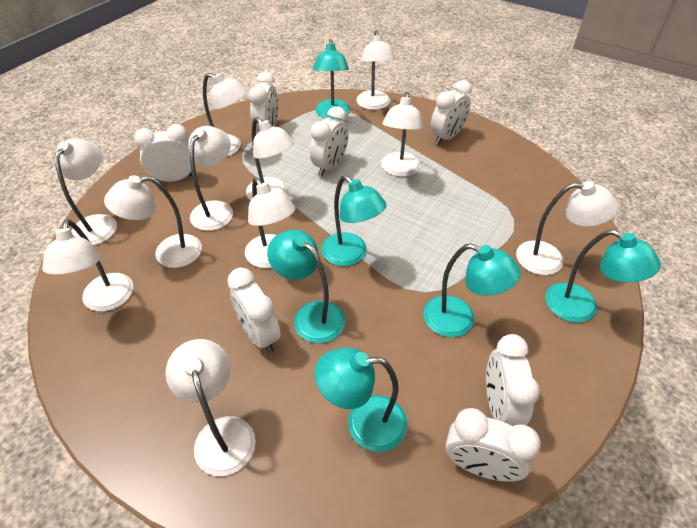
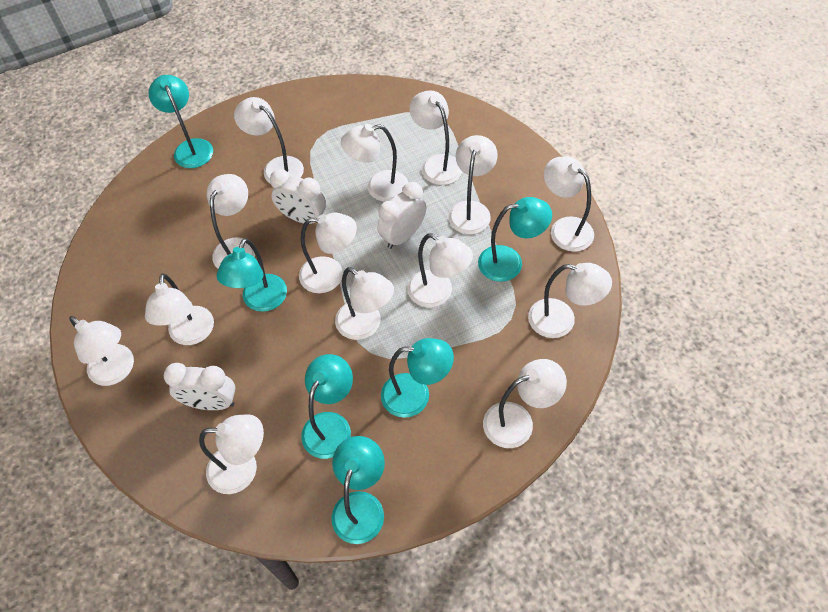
white clock: [134,124,192,182] [227,268,281,353] [248,72,278,132] [310,106,349,176] [431,80,472,145] [446,408,541,482] [486,334,540,427] = 7 -> [164,363,235,410] [270,169,326,224] [377,182,426,249] = 3
white lamp: [42,219,133,311] [55,138,117,245] [104,175,202,268] [165,339,256,476] [188,126,233,231] [203,73,247,156] [245,177,295,268] [246,117,294,201] [356,31,396,110] [381,92,423,177] [516,181,619,275] = 11 -> [69,316,134,386] [145,273,214,345] [199,414,264,494] [207,174,255,269] [234,97,304,183] [299,213,357,293] [335,267,394,340] [341,124,408,202] [407,233,473,308] [410,90,462,185] [448,135,498,234] [483,359,567,448] [528,263,612,338] [544,156,594,252] = 14

